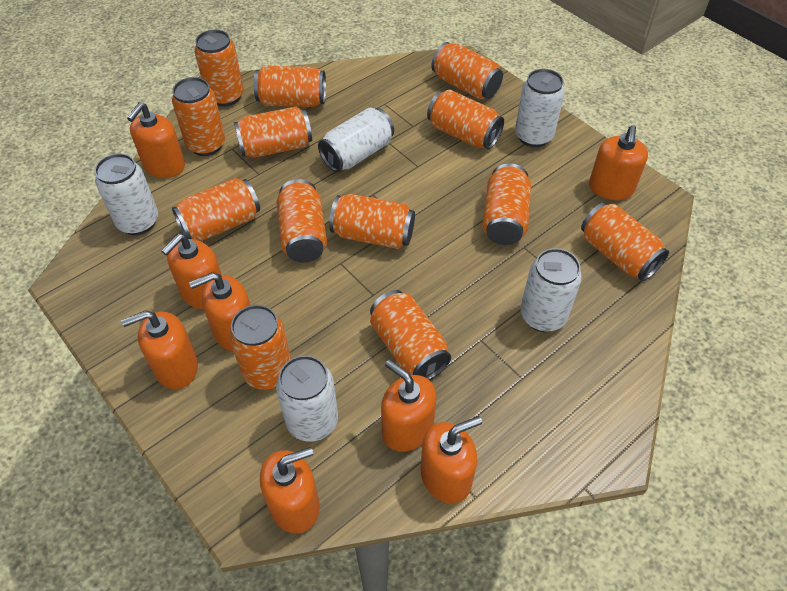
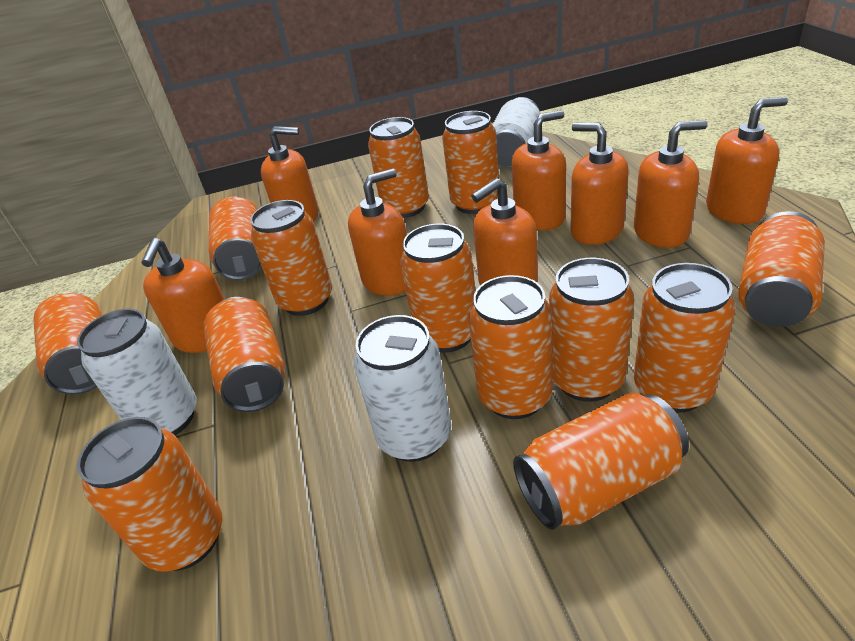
white can: [95,153,158,235] [276,355,338,442] [318,108,394,172] [515,69,565,147] [520,248,582,332] = 5 -> [77,309,196,435] [354,315,451,462] [493,97,541,167] = 3

